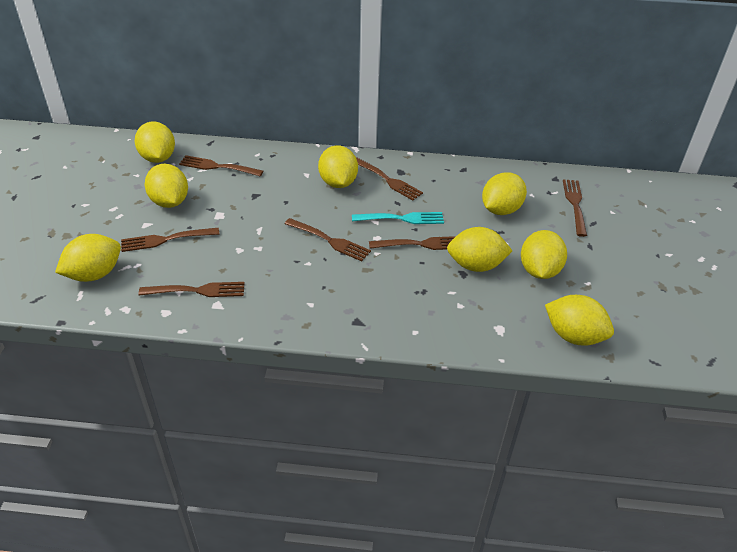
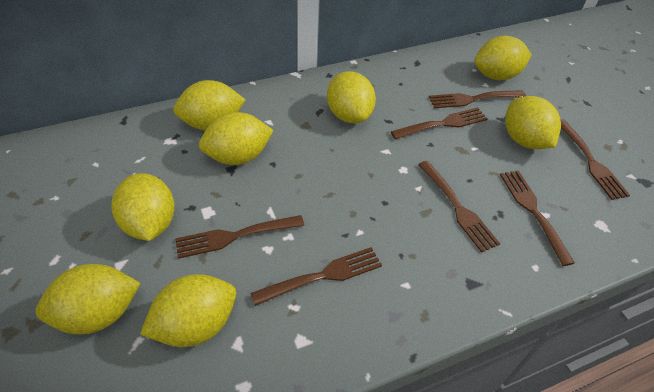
turquoise fork: [352,212,444,224] = 1 -> none = 0

